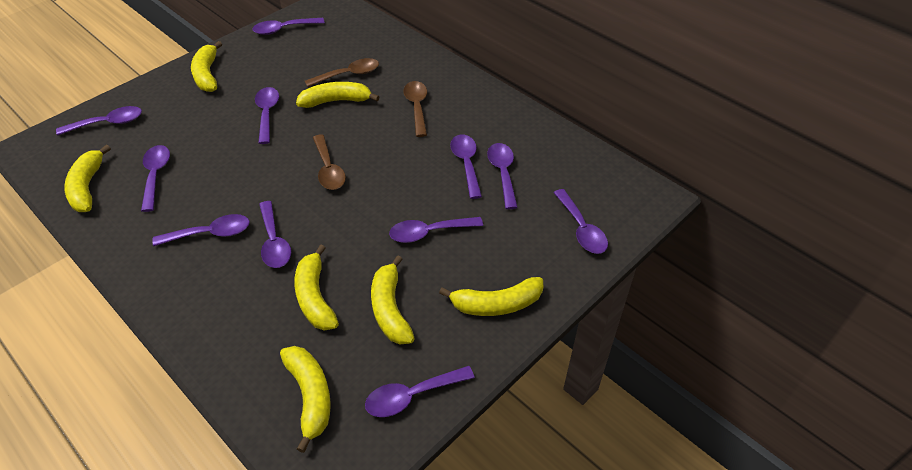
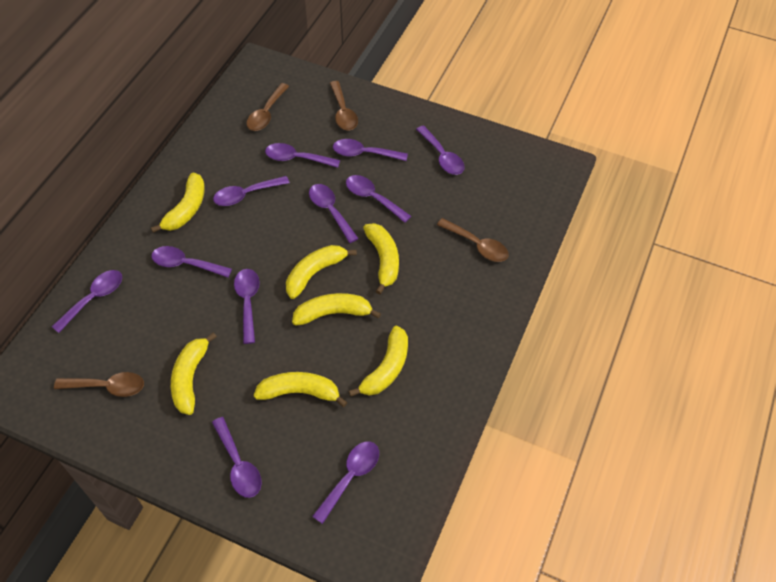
brown spoon: [305,58,379,87] [313,134,346,190] [403,81,427,137] = 3 -> [54,372,144,397] [246,83,289,131] [330,81,358,130] [437,218,509,262] = 4

